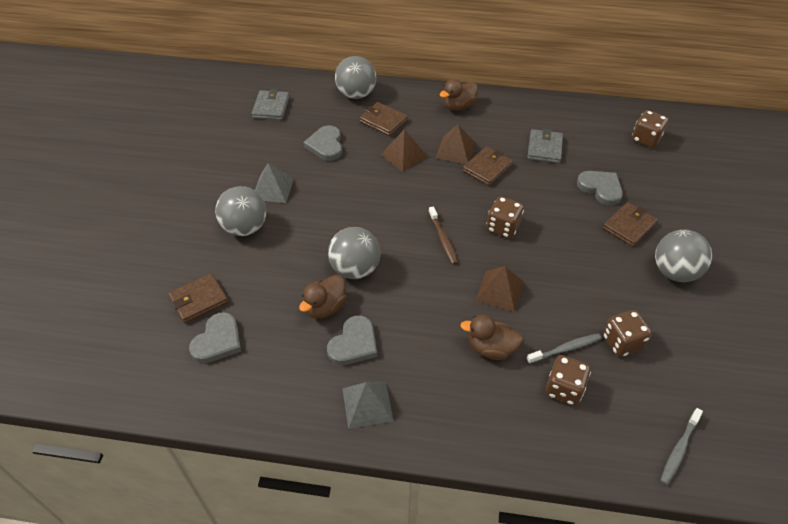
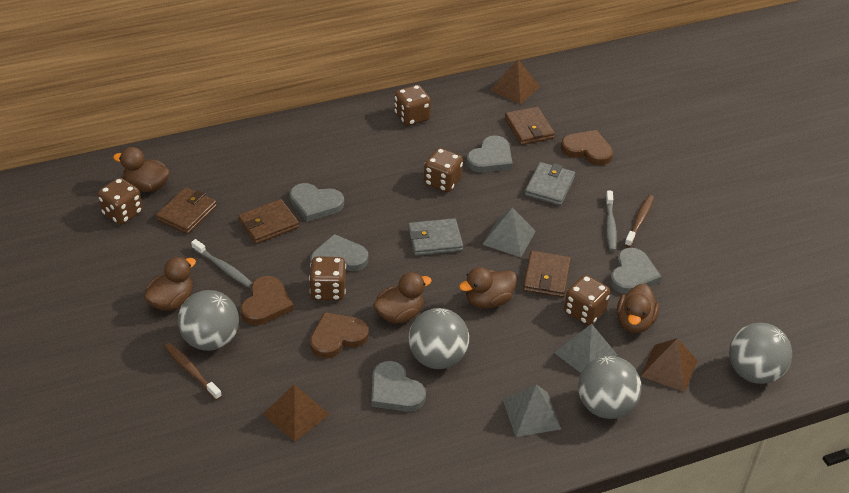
brown dice: [487,196,524,238] [545,355,591,406] [603,310,652,357] [632,110,669,148] = 4 -> [98,178,143,225] [309,256,346,301] [394,85,431,126] [424,148,463,193] [564,275,610,326] = 5
brown duck: [299,274,347,319] [439,79,478,111] [460,315,523,360] = 3 -> [113,147,170,192] [144,256,196,311] [373,272,432,324] [459,267,517,308] [617,284,659,333] = 5
brown heart: none = 0 -> [240,276,294,325] [310,312,369,358] [561,130,613,165] = 3
brown toothbrush: [428,206,458,264] = 1 -> [164,343,222,400] [624,195,654,247] = 2
grey heart: [189,312,241,363] [304,125,342,161] [327,315,377,365] [577,171,623,206] = 4 -> [290,183,344,222] [310,234,368,271] [371,361,426,412] [467,135,513,172] [610,248,662,294] = 5
grey pyramid: [255,163,294,203] [342,381,393,429] = 2 -> [482,207,536,257] [503,384,561,437] [554,324,617,373] = 3

